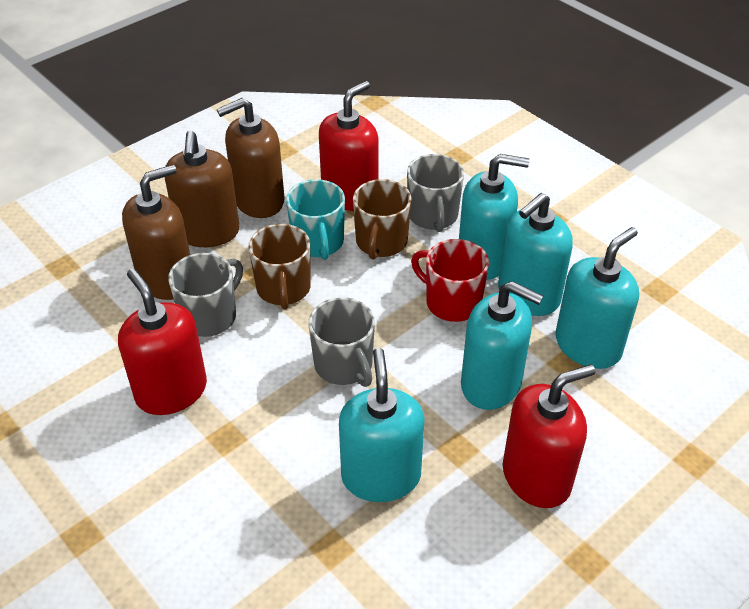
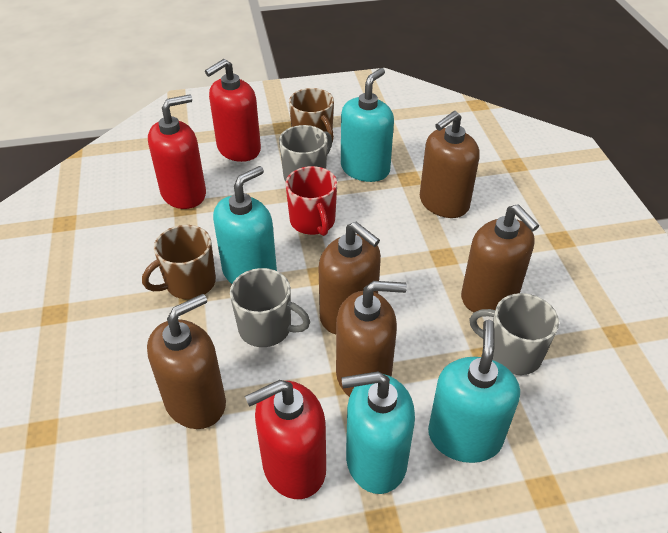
brown soap dispenser: [122,165,190,300] [164,131,240,247] [217,98,285,218] = 3 -> [147,294,226,429] [319,222,381,334] [336,281,407,397] [420,111,480,218] [461,204,539,312] = 5
turquoise mug: [286,179,345,260] = 1 -> none = 0
turquoise soap dispenser: [339,348,424,502] [459,154,530,280] [461,281,543,410] [498,193,573,316] [556,227,639,369] = 5 -> [213,166,277,284] [341,68,394,182] [341,371,415,494] [428,320,520,463] = 4

